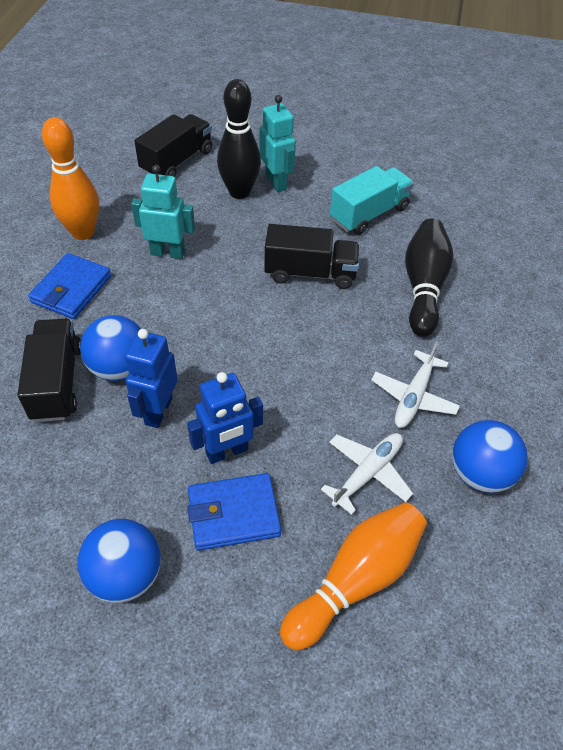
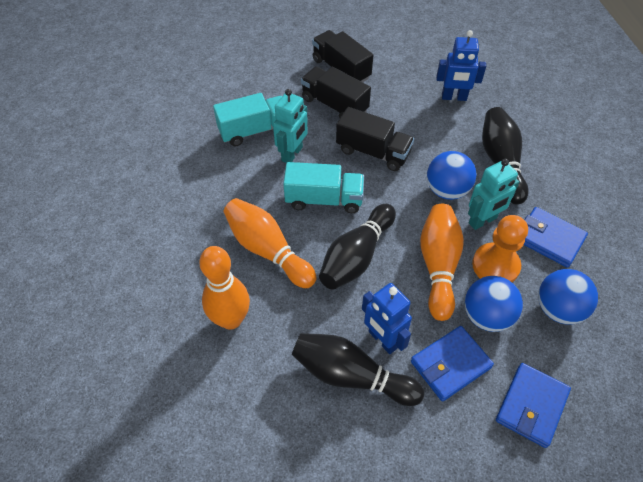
black bowling pin: [217,79,261,199] [405,219,454,337] = 2 -> [292,333,424,406] [319,204,396,290] [482,107,529,205] = 3
blue wallet: [28,253,111,319] [187,473,281,551] = 2 -> [411,326,494,401] [496,363,571,448] [524,207,588,268] = 3
orange bowling pin: [42,117,99,240] [280,502,427,650] = 2 -> [199,246,250,330] [224,198,317,288] [420,204,464,321] = 3
orange pawn: none = 0 -> [472,215,528,282] = 1
turquoise truck: [330,166,414,235] = 1 -> [213,93,282,146] [283,162,364,213] = 2
white plane: [321,433,413,515] [371,342,460,428] = 2 -> none = 0

